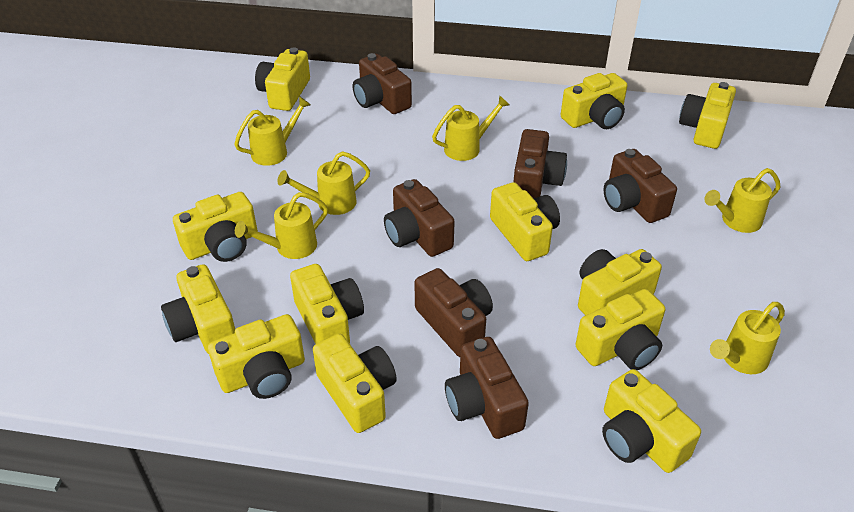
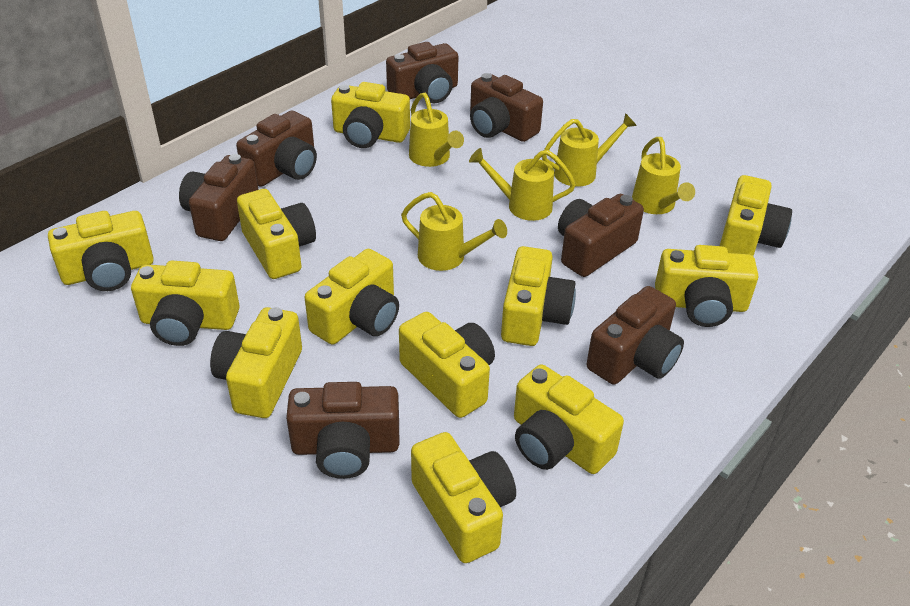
brown camera: [353,53,412,114] [384,179,455,257] [414,268,493,357] [445,337,529,439] [513,129,567,199] [603,149,677,223] = 6 -> [179,154,258,241] [236,111,317,187] [286,382,399,479] [386,42,459,104] [470,73,543,142] [558,194,644,277] [587,286,684,385] = 7
yellow watering can: [234,96,311,166] [235,192,328,259] [277,151,370,215] [432,95,509,161] [705,168,780,233] [710,302,785,374] = 6 -> [401,192,507,271] [409,93,464,167] [469,148,576,221] [542,113,637,187] [632,137,695,214] = 5

